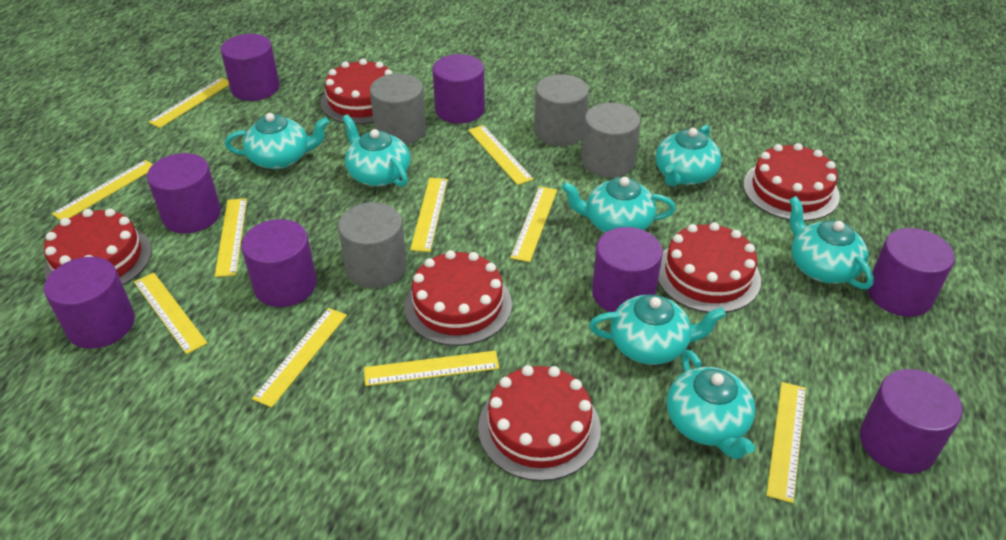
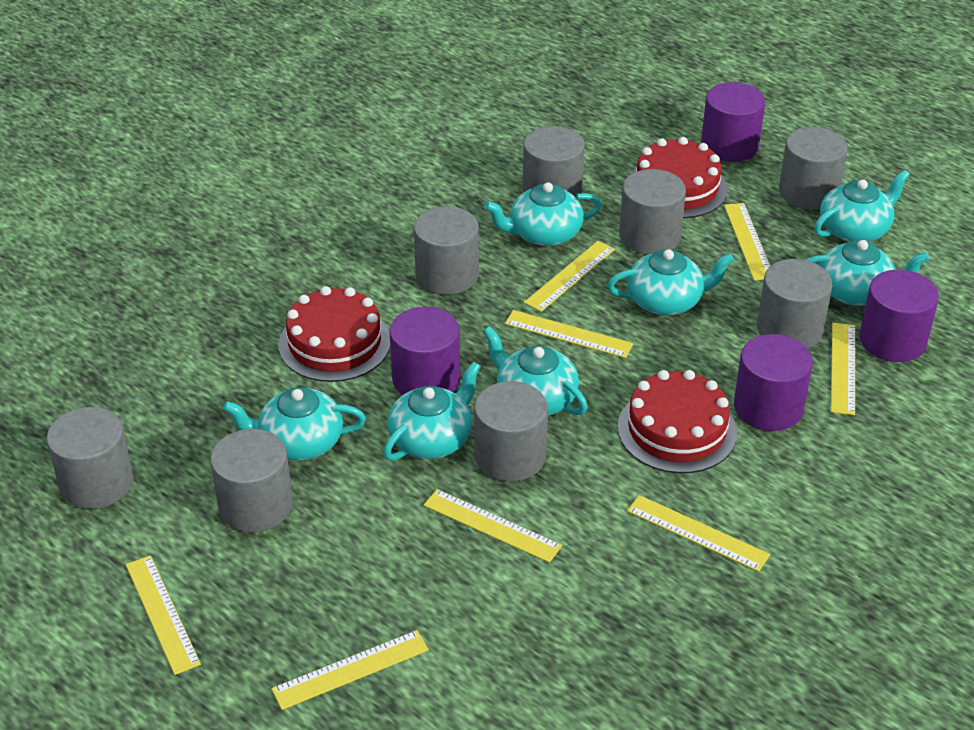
grey cylinder: [338,202,407,288] [370,74,426,144] [534,74,589,146] [582,103,640,178] = 4 -> [47,407,133,509] [210,429,293,532] [414,206,479,295] [474,381,548,481] [523,126,585,197] [619,169,686,255] [757,259,832,349] [779,127,848,210] = 8
purple cylinder: [44,257,135,349] [147,153,221,234] [221,34,280,101] [241,219,317,307] [433,54,485,123] [592,227,663,312] [860,369,963,474] [868,228,955,317] = 8 -> [389,307,460,395] [701,82,765,162] [734,334,813,431] [859,270,939,362] = 4
red cake: [44,208,152,286] [321,59,393,124] [404,250,512,346] [478,365,601,481] [658,222,761,313] [743,143,840,221] = 6 -> [279,286,390,382] [618,370,737,473] [630,137,728,218] = 3
yellow ruler: [52,160,153,220] [134,272,207,354] [148,77,229,128] [215,198,247,277] [252,308,347,408] [364,351,499,386] [410,178,448,252] [468,125,534,185] [510,186,557,262] [766,382,806,503] = 10 -> [126,555,201,675] [271,630,429,710] [424,489,562,563] [505,310,633,358] [524,241,615,312] [627,495,770,572] [724,203,770,281] [831,323,855,415] = 8

